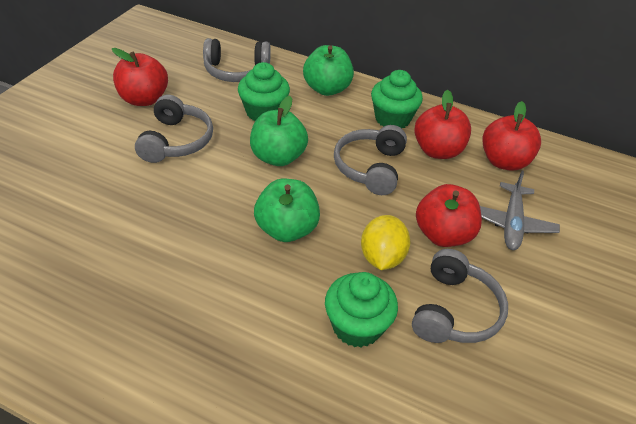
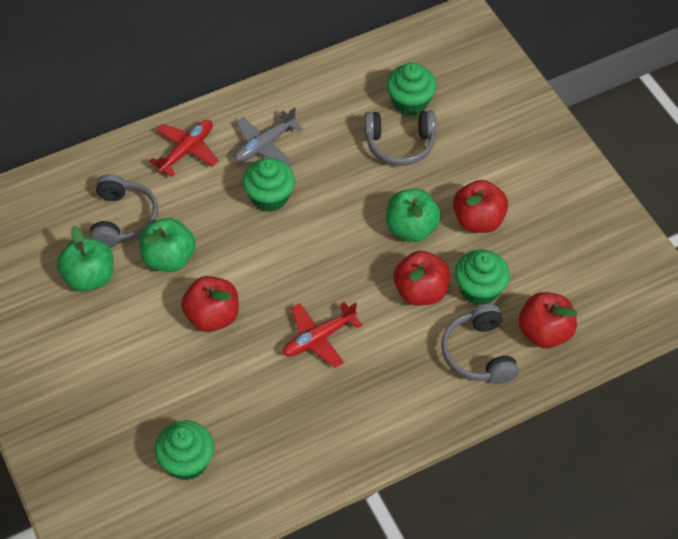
green cupcake: [238,62,290,121] [325,272,398,347] [371,70,423,128] = 3 -> [155,420,214,480] [242,158,295,212] [386,62,437,116] [455,249,510,306] = 4
grey headphones: [135,95,213,163] [203,38,271,82] [334,125,407,195] [412,249,508,343] = 4 -> [89,174,158,248] [364,111,436,166] [441,304,519,384] = 3
red plane: none = 0 -> [149,120,219,177] [282,302,362,368] = 2
yellow lemon: [361,215,410,270] = 1 -> none = 0

